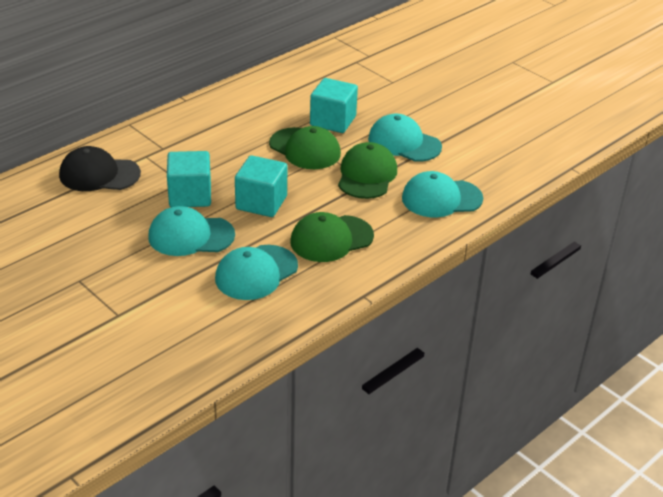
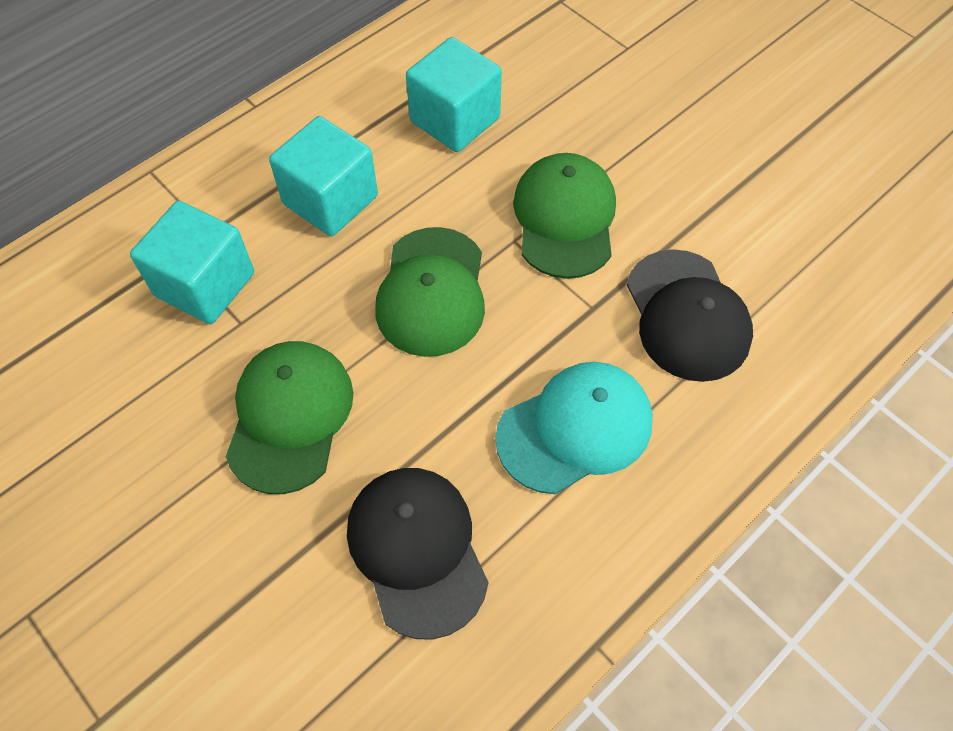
black cap: [59,146,141,191] = 1 -> [347,468,488,640] [627,249,753,382] = 2
turquoise cap: [148,206,235,256] [215,245,298,300] [368,114,442,162] [402,171,483,217] = 4 -> [495,362,653,494] = 1

